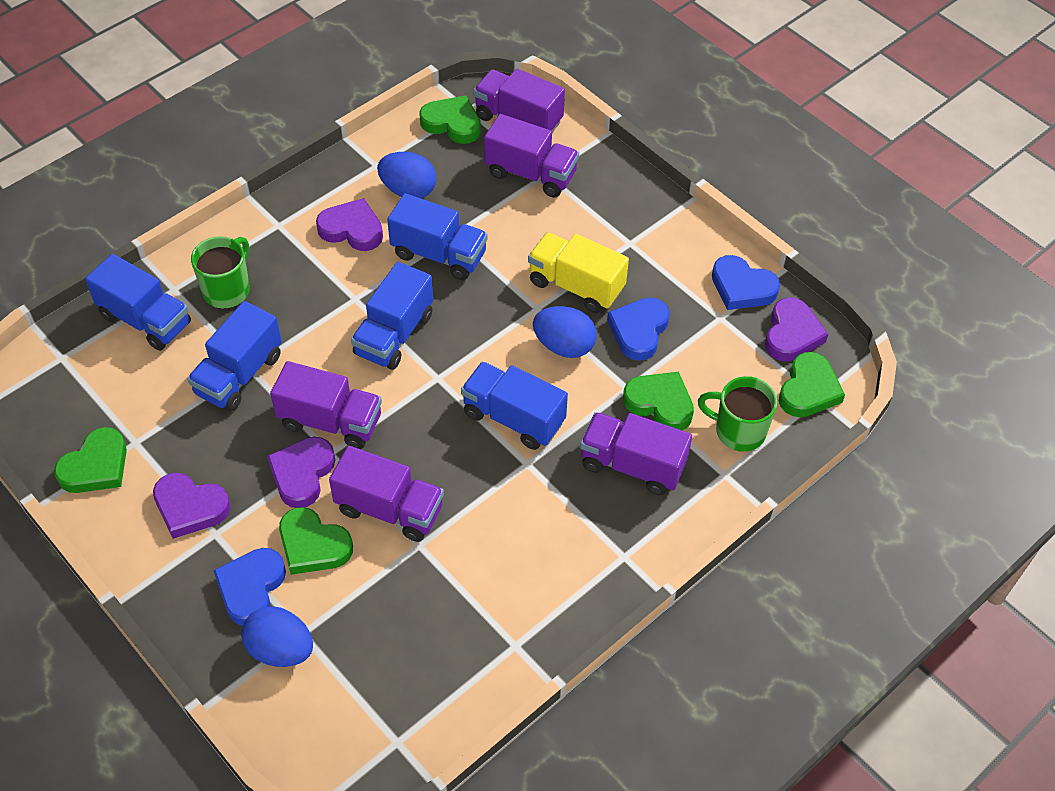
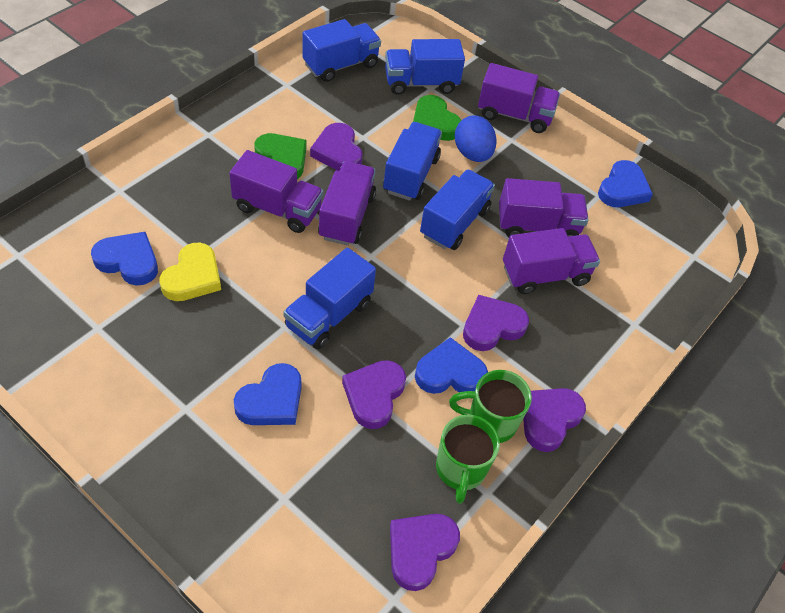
blue egg: [241,606,313,667] [377,152,436,198] [533,306,597,358] = 3 -> [455,115,497,162] = 1
blue heart: [213,548,286,626] [607,298,670,361] [712,255,780,310] = 3 -> [91,232,158,286] [234,363,301,425] [415,337,488,394] [598,160,653,207] = 4
green heart: [54,427,127,493] [279,507,353,575] [419,95,481,144] [623,372,694,430] [779,352,845,417] = 5 -> [254,133,307,179] [413,95,461,141] = 2
purple heart: [153,473,230,539] [267,437,335,508] [316,198,383,251] [765,297,828,361] = 4 -> [310,123,363,171] [342,360,406,429] [390,514,460,591] [463,295,529,351] [523,388,586,452] = 5
yellow heart: none = 0 -> [160,243,221,301] = 1
yellow truck: [528,232,629,313] = 1 -> none = 0

